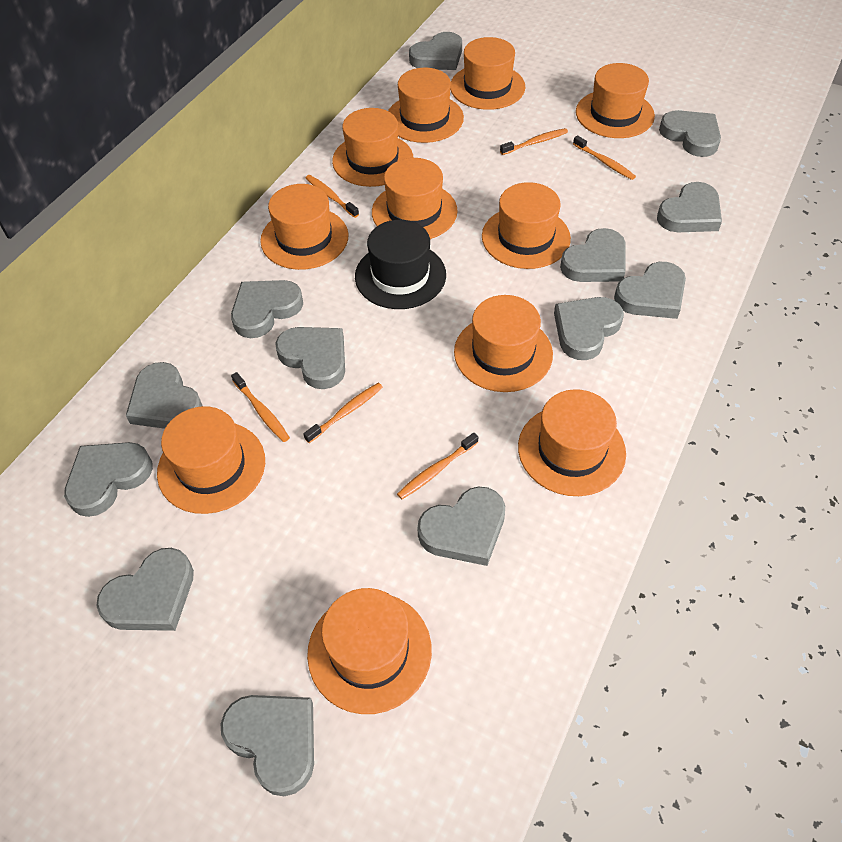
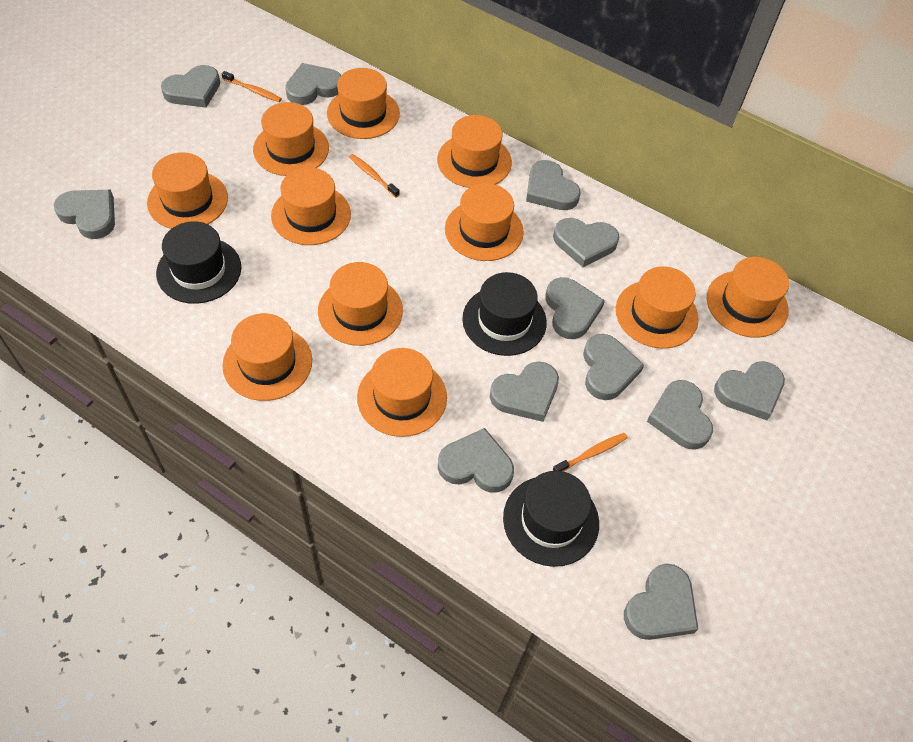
black hat: [355,220,446,309] = 1 -> [156,221,241,304] [462,272,547,356] [503,471,599,567] = 3
grey heart: [64,442,153,517] [97,548,194,631] [126,362,203,429] [221,695,314,796] [231,280,303,338] [275,327,345,389] [409,32,462,70] [418,487,505,566] [554,297,624,360] [560,228,625,282] [614,262,686,319] [657,182,722,232] [659,110,721,157] = 13 -> [54,190,115,239] [161,65,220,108] [285,63,341,105] [438,428,514,493] [490,362,559,422] [526,160,581,210] [546,277,605,339] [553,218,619,267] [583,334,644,400] [624,563,698,640] [647,380,713,450] [714,361,785,420] = 12
orange toothbrush: [231,372,290,442] [303,383,383,443] [306,175,359,218] [397,433,478,499] [500,128,568,155] [573,135,636,180] = 6 -> [222,71,282,102] [349,154,400,198] [553,433,628,472] = 3

